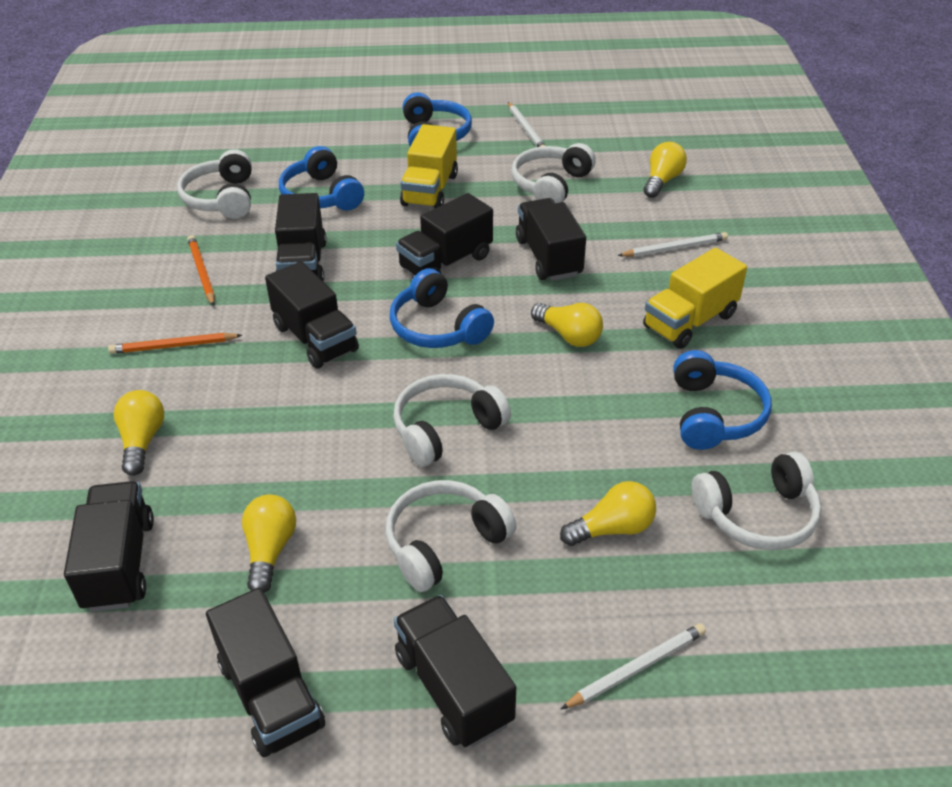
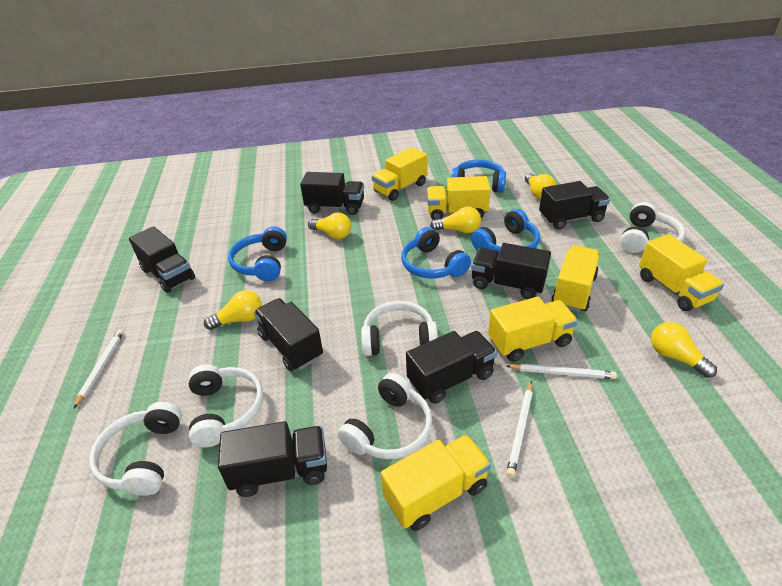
orange pencil: [108,333,242,354] [187,235,215,306] = 2 -> none = 0
yellow truck: [400,124,458,209] [643,248,747,349] = 2 -> [372,147,428,201] [381,434,491,531] [427,176,491,220] [488,297,578,362] [551,245,600,312] [639,234,724,311] = 6

